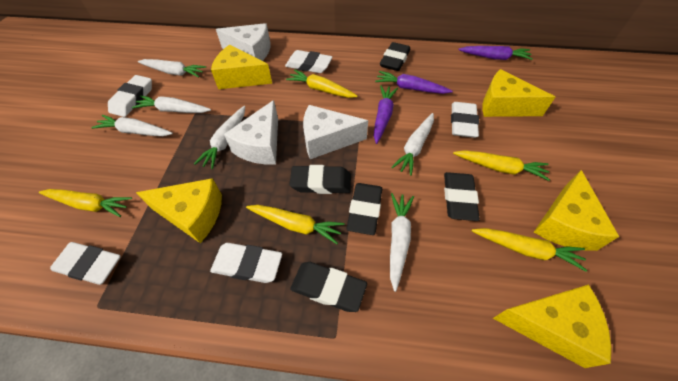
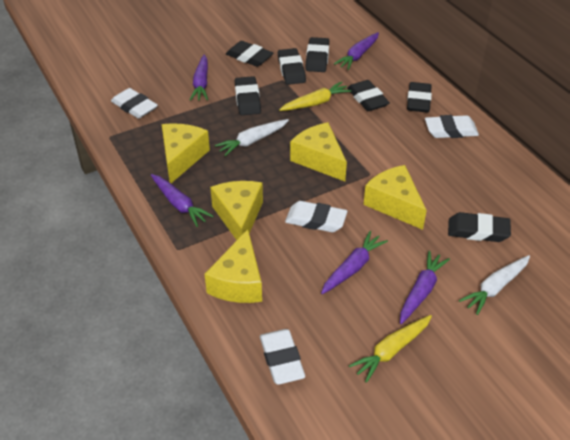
black eraser: [289,165,351,194] [290,262,367,312] [347,183,382,235] [380,42,410,71] [444,172,480,221] = 5 -> [226,41,273,67] [235,76,261,115] [278,48,306,85] [305,37,329,72] [347,80,390,111] [407,82,432,112] [448,212,511,242] = 7
purple carrot: [374,85,398,144] [375,71,453,94] [458,46,533,60] = 3 -> [151,174,214,227] [190,55,208,101] [321,231,388,294] [334,32,379,70] [400,251,450,324] = 5
white carrot: [91,115,173,136] [132,95,211,113] [138,59,206,77] [194,106,245,169] [390,193,414,292] [391,113,434,176] = 6 -> [215,119,289,156] [459,255,530,315] = 2
white cheese: [216,23,271,61] [224,100,278,165] [303,105,368,159] = 3 -> none = 0
white eraser: [50,242,121,285] [108,75,152,117] [210,243,282,283] [285,50,332,73] [451,102,479,138] = 5 -> [111,88,158,119] [260,329,305,385] [285,201,347,232] [425,115,479,138] = 4
yellow carrot: [39,189,132,217] [246,205,344,244] [286,69,358,98] [453,150,550,181] [472,228,587,272] = 5 -> [279,82,351,111] [349,315,432,383] = 2

